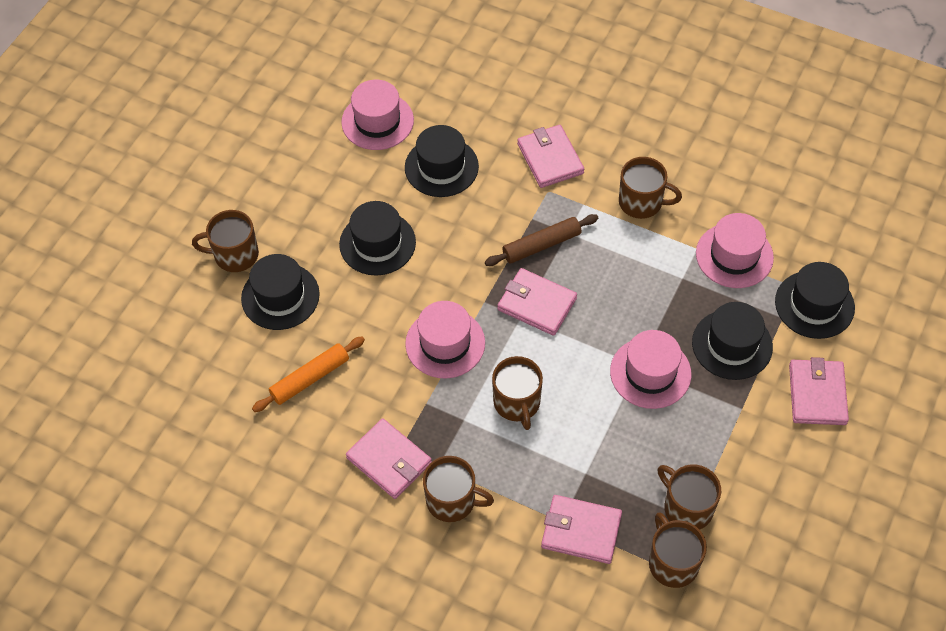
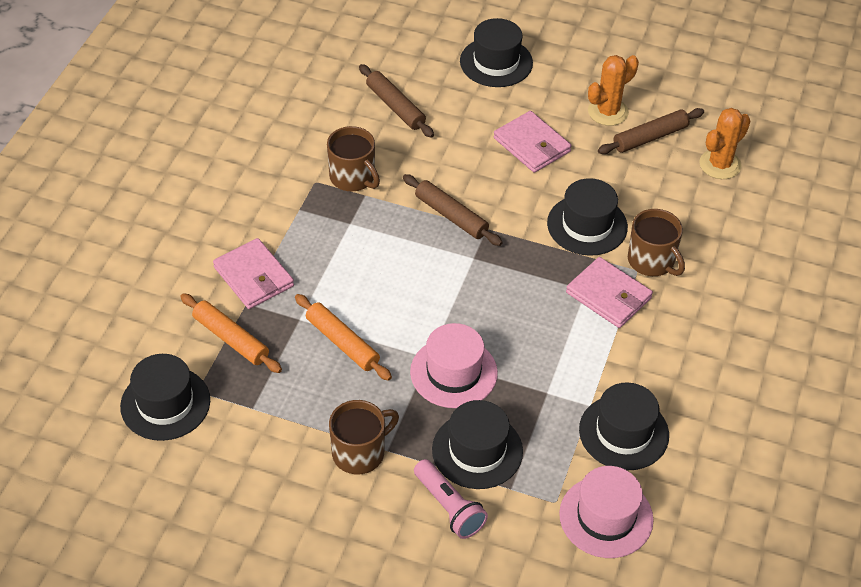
brown mug: [192,210,259,272] [423,456,494,522] [492,356,543,430] [619,157,682,219] [649,512,707,588] [657,464,721,530] = 6 -> [327,126,380,191] [329,400,399,474] [628,209,685,276] = 3
brown rolling pin: [485,214,598,266] = 1 -> [359,64,434,138] [403,174,503,246] [598,108,704,154] = 3
orange cactus: none = 0 -> [588,55,639,126] [699,108,750,179] = 2
orange rolling pin: [252,337,365,412] = 1 -> [180,293,282,373] [295,294,392,381] = 2
pink flashlight: none = 0 -> [414,459,488,539] = 1
pink hat: [341,80,414,150] [405,301,485,378] [610,330,691,409] [696,213,774,288] = 4 -> [410,323,498,408] [559,466,654,558] = 2
pink wallet: [346,418,432,499] [497,268,577,336] [517,125,584,188] [541,495,622,564] [789,357,849,425] = 5 -> [213,238,294,309] [494,111,572,173] [566,257,653,328] = 3

